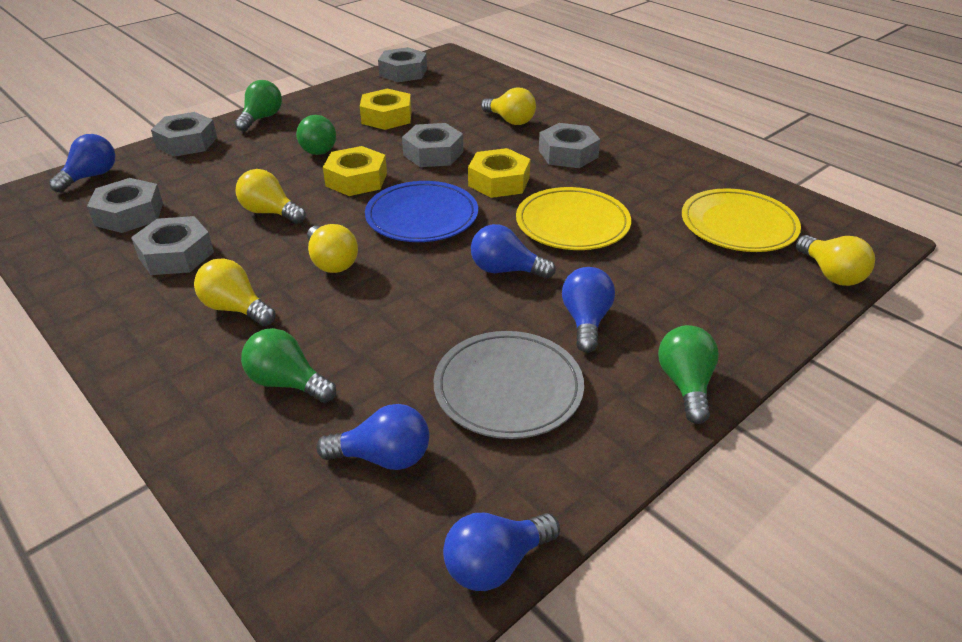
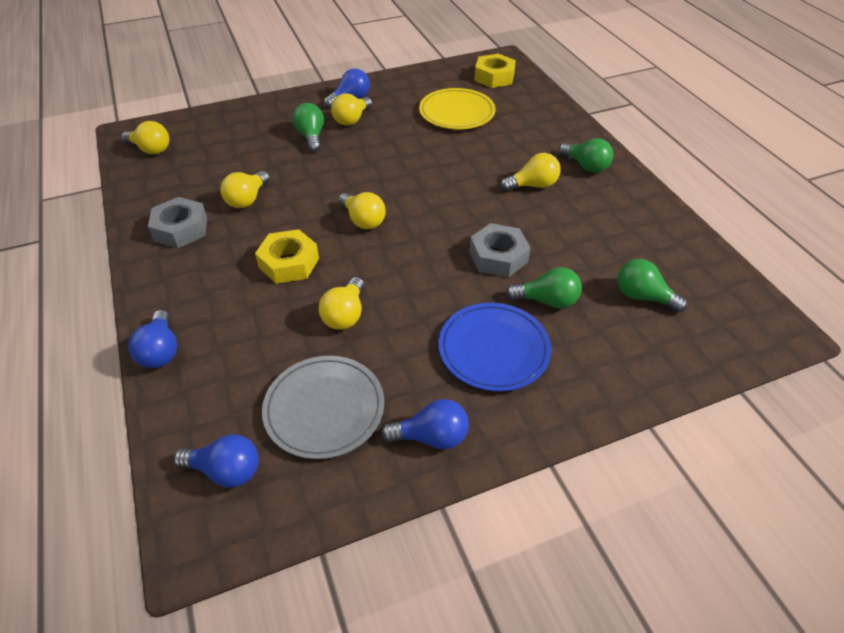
blue light bulb: [49,134,115,192] [316,404,429,470] [443,513,560,591] [471,224,556,279] [562,267,615,353] = 5 -> [128,310,177,368] [174,434,259,488] [324,69,370,108] [381,399,469,449] = 4
grey nut: [87,178,163,233] [131,216,214,275] [151,112,217,157] [378,47,427,82] [402,123,463,167] [539,123,600,168] = 6 -> [148,197,207,248] [469,223,530,277] = 2
yellow light bulb: [194,258,276,326] [236,169,306,224] [307,224,358,273] [481,87,536,125] [796,235,875,286] = 5 -> [121,121,169,154] [220,171,270,208] [318,277,364,330] [331,93,372,126] [338,192,386,229] [500,153,560,191] = 6
yellow nut: [323,146,387,196] [360,89,412,130] [468,148,530,198] = 3 -> [255,229,319,284] [474,54,516,88] = 2
yellow plate: [516,187,631,250] [682,188,801,252] = 2 -> [419,88,496,130] = 1

